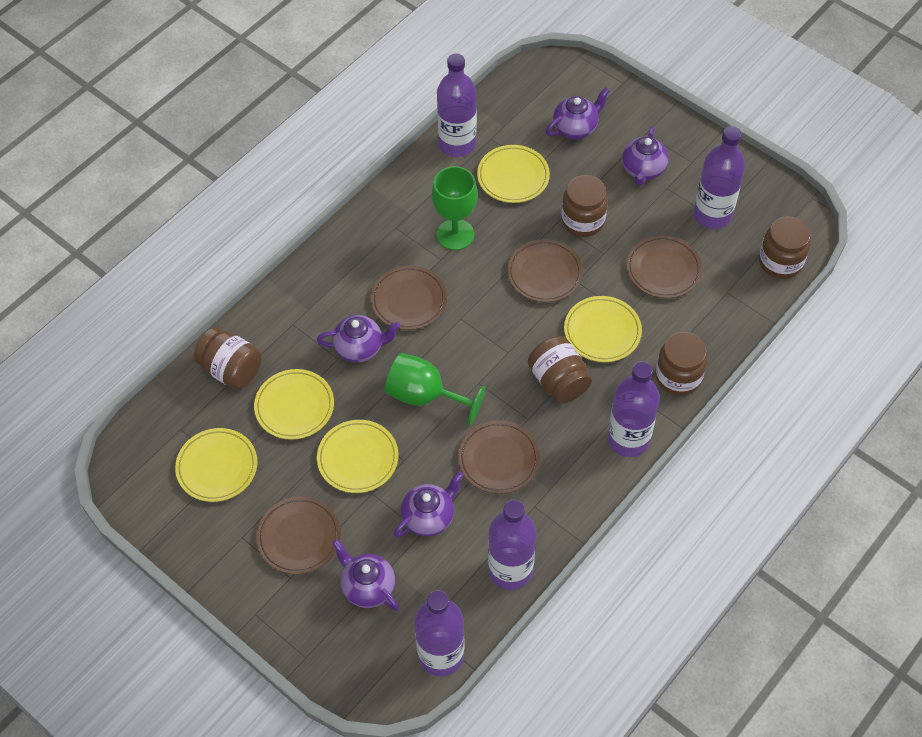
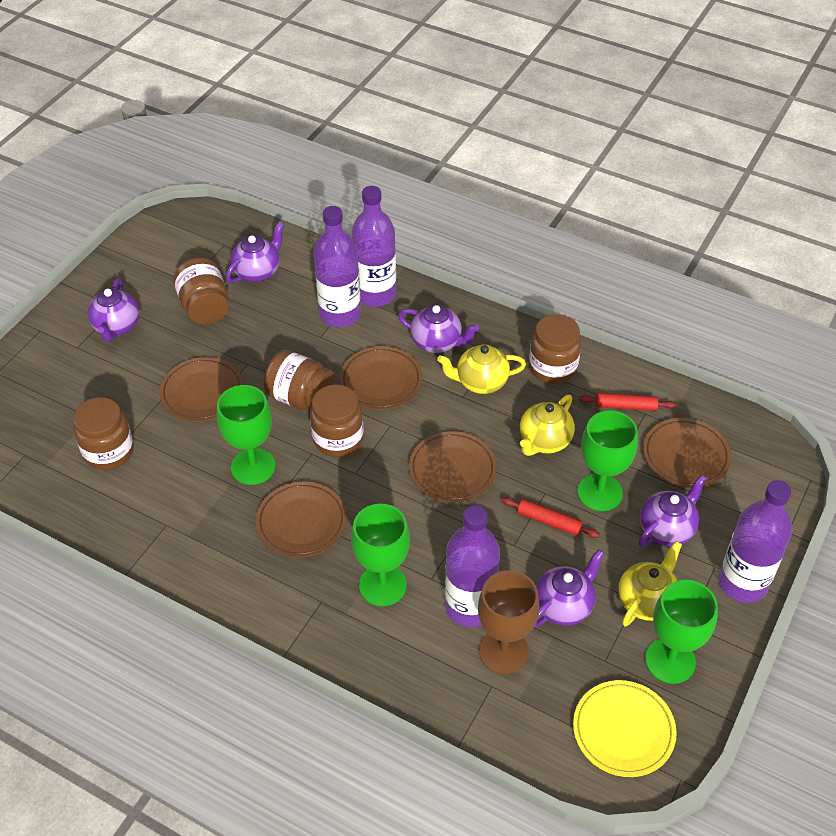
brown goblet: none = 0 -> [478,570,540,674] = 1
green goblet: [385,353,486,425] [432,166,478,250] = 2 -> [217,385,276,485] [351,504,410,606] [577,410,638,511] [645,580,718,684] = 4
purple bottle: [415,590,465,676] [437,53,477,157] [488,500,536,590] [607,361,660,457] [694,126,745,229] = 5 -> [314,206,361,327] [352,186,396,307] [445,505,500,627] [719,480,792,603] = 4
red rolling pin: none = 0 -> [502,497,599,538] [579,393,676,411] = 2
yellow plate: [175,428,257,502] [254,369,334,440] [317,420,398,493] [477,145,550,203] [564,296,642,362] = 5 -> [573,680,677,777] = 1
yellow teapot: none = 0 -> [437,344,526,394] [520,395,575,456] [618,541,682,626] = 3

